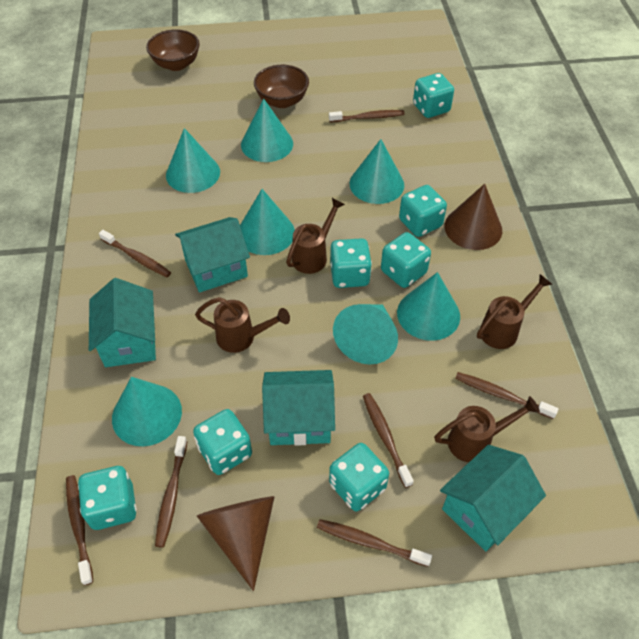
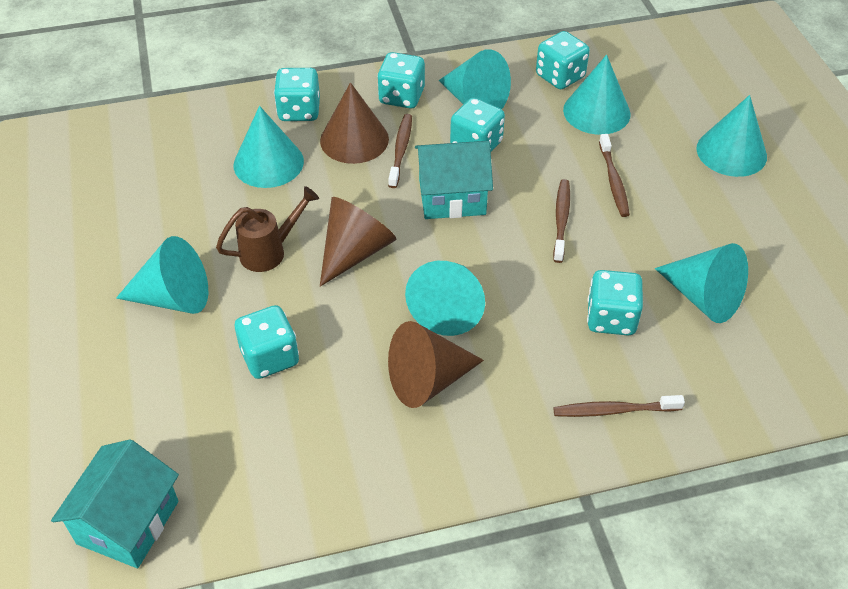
brown bowl: [146,29,200,71] [254,65,309,108] = 2 -> none = 0
brown cone: [197,496,274,591] [444,184,502,250] = 2 -> [320,82,389,164] [320,197,396,287] [388,321,484,408] = 3
brown toothbrush: [66,475,93,585] [99,230,171,277] [155,436,187,548] [317,519,432,567] [329,110,405,122] [363,393,414,488] [455,372,559,419] = 7 -> [388,114,412,188] [553,179,570,263] [553,395,685,417] [599,134,630,217] = 4
brown watering can: [195,297,290,353] [286,198,345,274] [434,396,540,462] [477,274,552,349] = 4 -> [216,186,319,272] = 1
turquoise dice: [78,466,137,530] [193,409,252,475] [329,443,389,511] [330,238,372,288] [381,232,431,288] [399,185,447,237] [413,73,454,118] = 7 -> [235,305,299,379] [274,68,320,121] [377,52,425,108] [450,97,505,152] [536,31,590,90] [587,270,643,336] = 6
turquoise house: [89,278,156,367] [175,217,250,293] [262,370,335,446] [440,445,546,551] = 4 -> [51,439,179,568] [415,141,493,219] = 2

